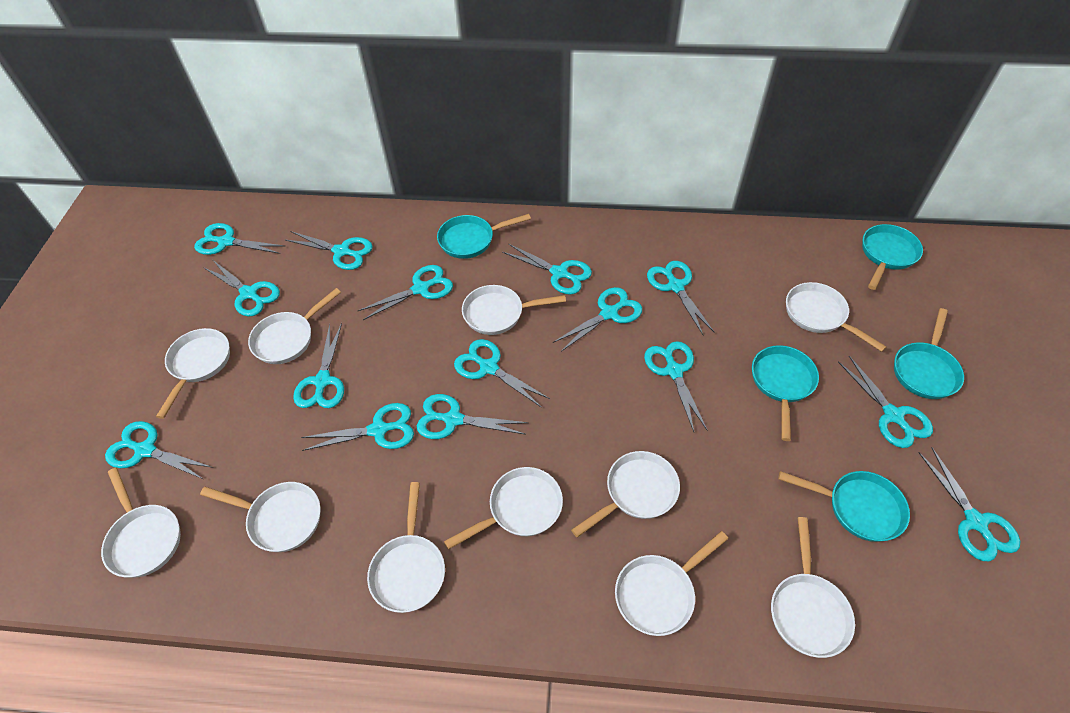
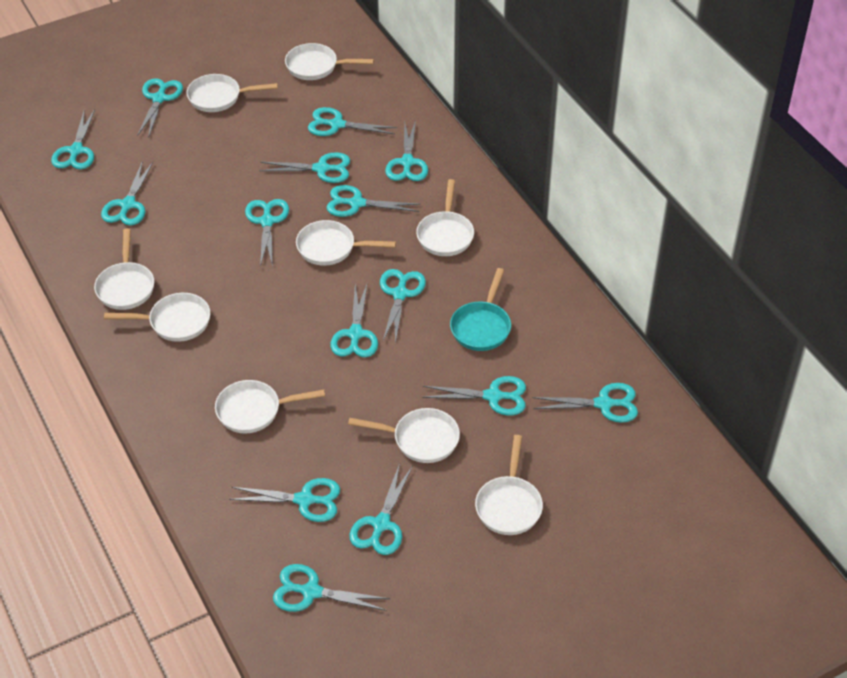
turquoise pan: [437,214,531,259] [752,345,819,441] [778,471,910,542] [862,224,923,290] [894,308,964,399] = 5 -> [450,268,511,351] = 1
white pan: [101,468,181,578] [156,328,230,419] [200,482,321,552] [248,288,341,364] [367,482,445,613] [444,467,563,550] [462,285,566,335] [571,451,680,537] [615,531,728,636] [771,517,855,658] [786,282,886,352] = 11 -> [94,228,154,310] [104,293,210,342] [187,74,278,112] [215,380,325,433] [285,43,374,80] [296,220,396,266] [348,408,460,463] [416,179,474,256] [475,435,543,535] = 9

